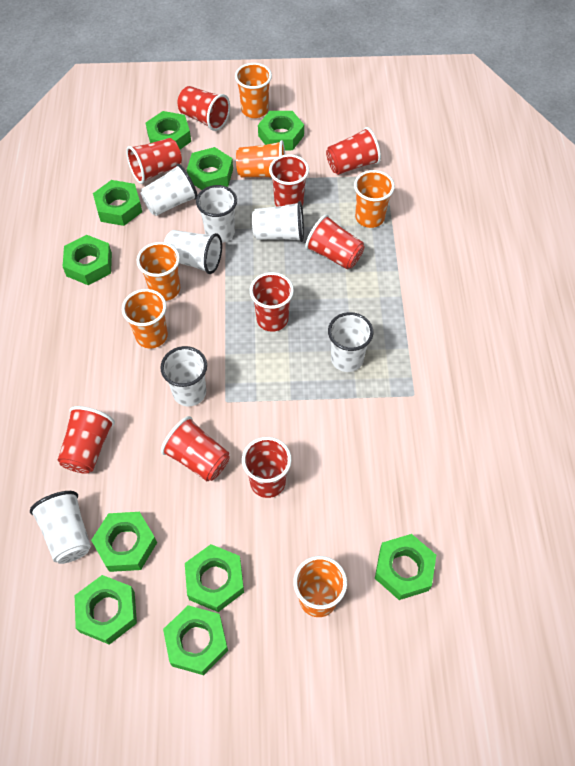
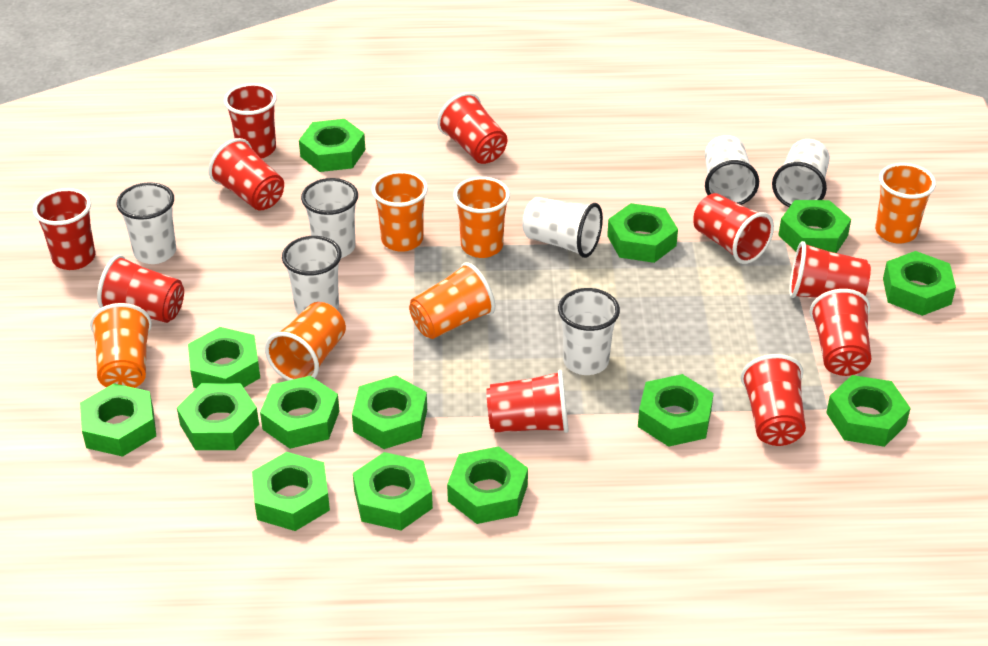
green nut: [62,235,112,285] [75,575,137,645] [91,512,157,572] [93,180,142,226] [146,111,191,149] [163,605,228,675] [185,544,244,612] [186,147,233,190] [258,111,304,150] [375,534,436,600] = 10 -> [80,383,156,457] [177,383,259,450] [188,327,260,388] [252,452,330,531] [260,376,339,449] [299,119,365,172] [352,375,427,449] [353,452,433,531] [447,446,528,524] [607,203,678,263] [638,374,714,447] [778,200,851,253] [826,375,911,447] [883,251,956,316] = 14
red cup: [58,406,115,474] [126,138,182,184] [161,416,230,481] [177,86,230,131] [242,437,292,498] [250,272,294,332] [269,154,309,207] [305,214,365,269] [326,127,381,175] = 9 -> [33,188,95,270] [97,255,184,323] [208,138,284,211] [224,83,277,159] [437,92,508,164] [486,370,569,433] [693,193,774,264] [741,354,806,446] [789,241,871,298] [810,289,871,376] = 10

